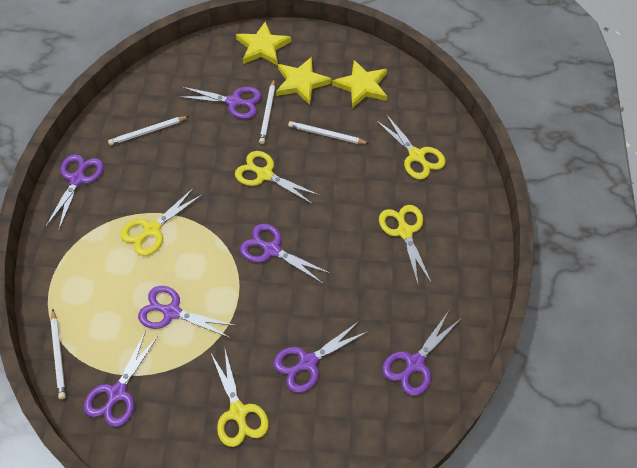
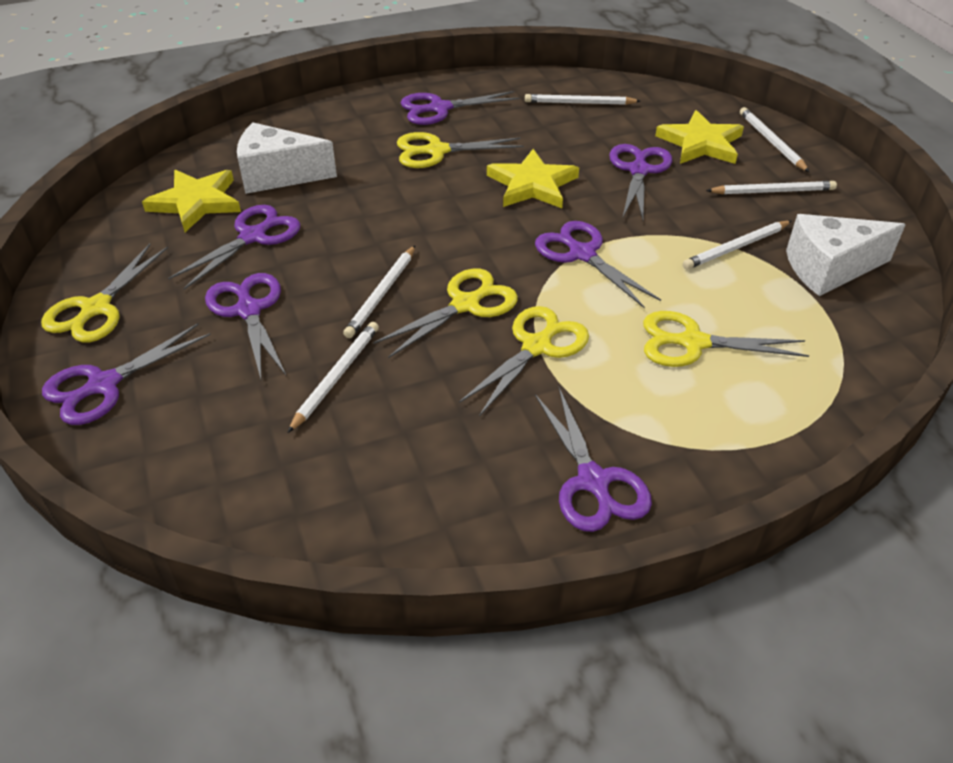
white cheese: none = 0 -> [237,123,337,194] [786,214,906,296] = 2
white pencil: [50,309,66,399] [108,116,189,145] [259,80,275,144] [288,121,369,144] = 4 -> [287,322,379,433] [343,246,415,338] [525,94,640,105] [683,221,791,270] [706,181,837,194] [740,107,809,172] = 6

